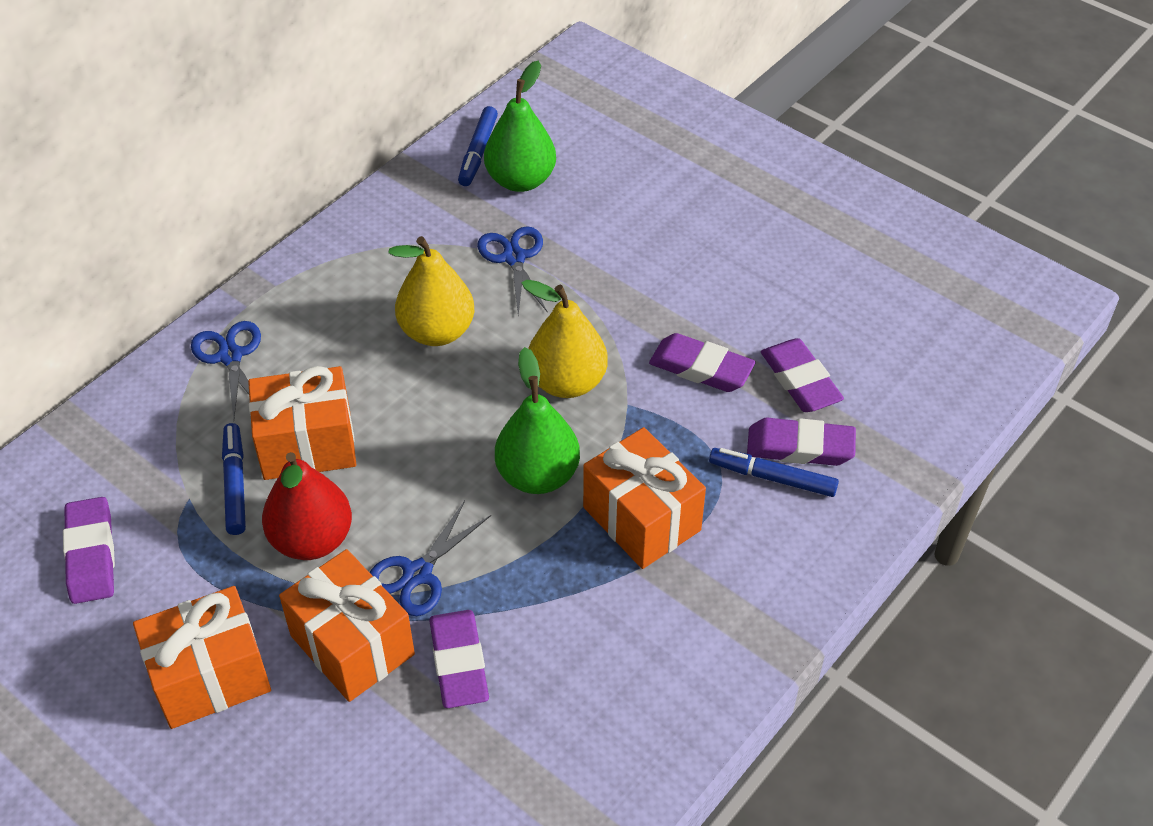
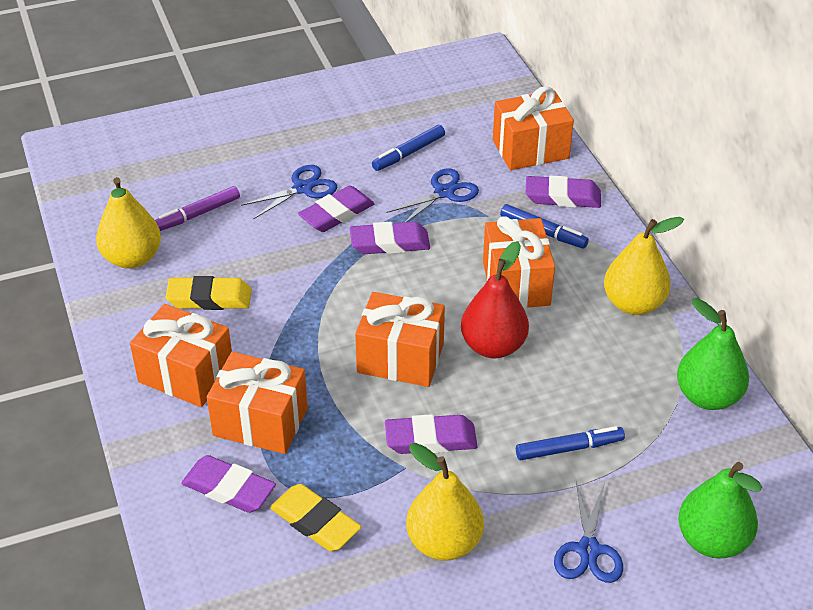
orange gift: [133,586,271,729] [248,366,356,480] [279,549,415,702] [583,427,706,569] = 4 -> [130,304,232,407] [207,352,308,454] [355,292,445,387] [483,216,555,308] [493,86,574,170] = 5
purple marker: none = 0 -> [155,186,240,231] = 1
yellow eraser: none = 0 -> [165,276,251,310] [270,484,361,551] = 2
yellow pear: [388,236,474,346] [522,280,608,398] = 2 -> [96,177,161,269] [406,443,484,561] [604,217,684,315] = 3

